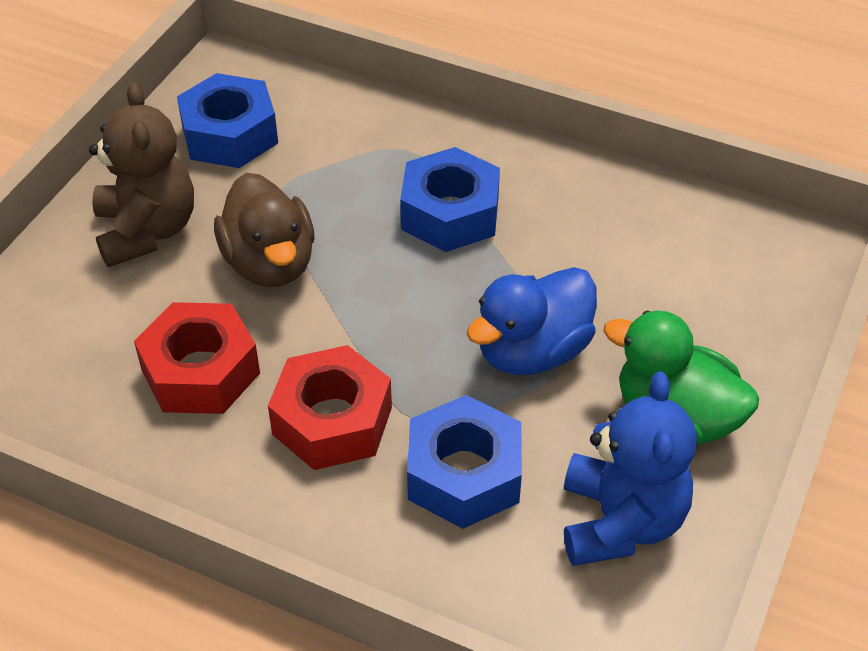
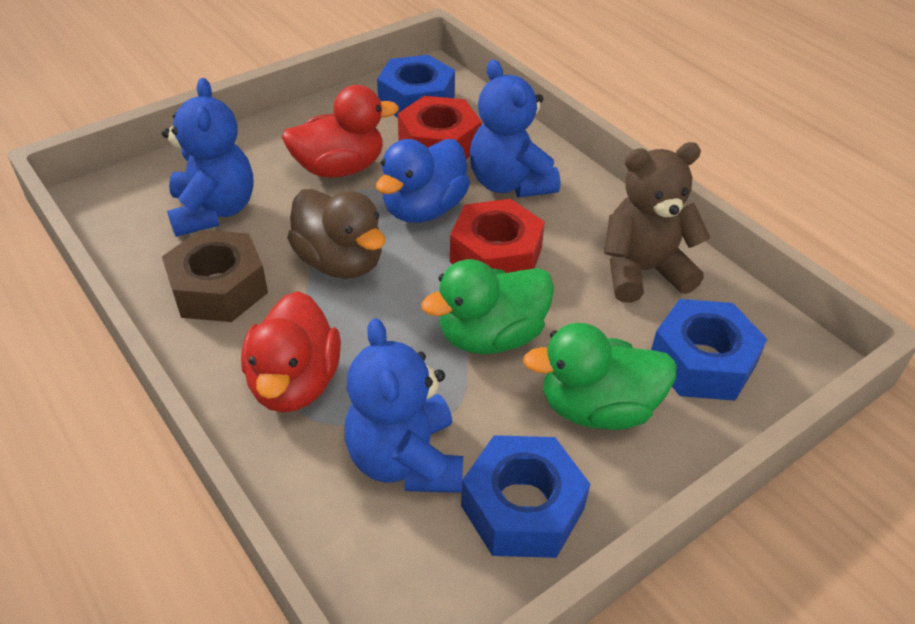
blue teddy bear: [564,372,697,566] = 1 -> [162,78,254,237] [345,318,463,493] [470,60,560,198] = 3
brown nut: none = 0 -> [162,230,268,322] = 1
green duck: [603,310,759,445] = 1 -> [421,259,554,354] [523,323,677,430] = 2
red duck: none = 0 -> [241,291,341,413] [282,85,399,178] = 2

